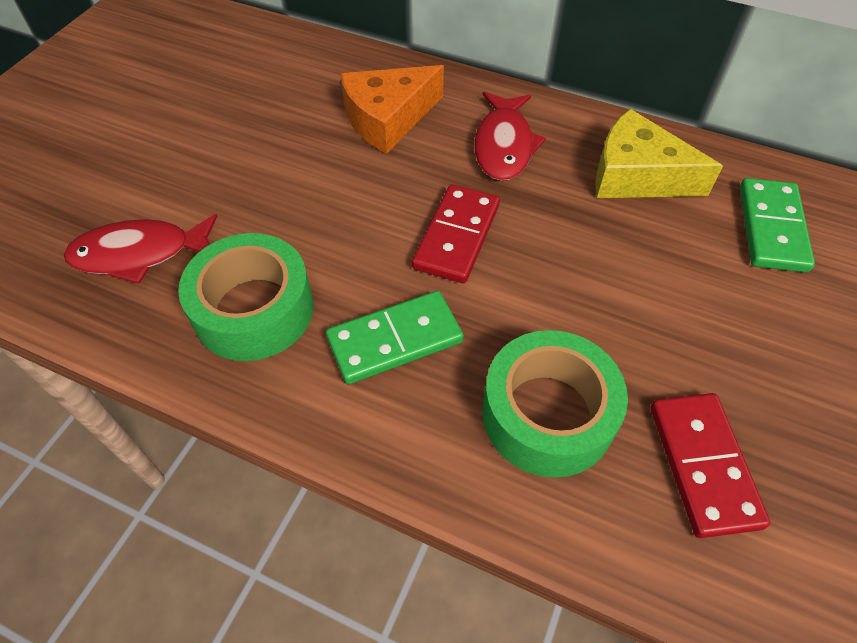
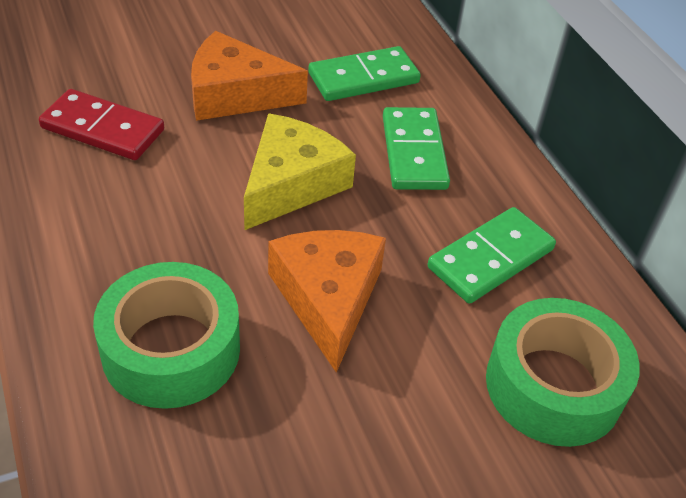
green domino: [326,291,464,384] [740,178,815,273] = 2 -> [308,46,421,101] [383,107,450,190] [427,207,556,304] = 3
orange cheese: [340,65,444,154] = 1 -> [191,31,308,121] [268,230,386,373] = 2
red domino: [412,184,500,283] [650,393,770,538] = 2 -> [39,89,164,160] = 1
red fish: [64,214,218,284] [474,92,546,181] = 2 -> none = 0

